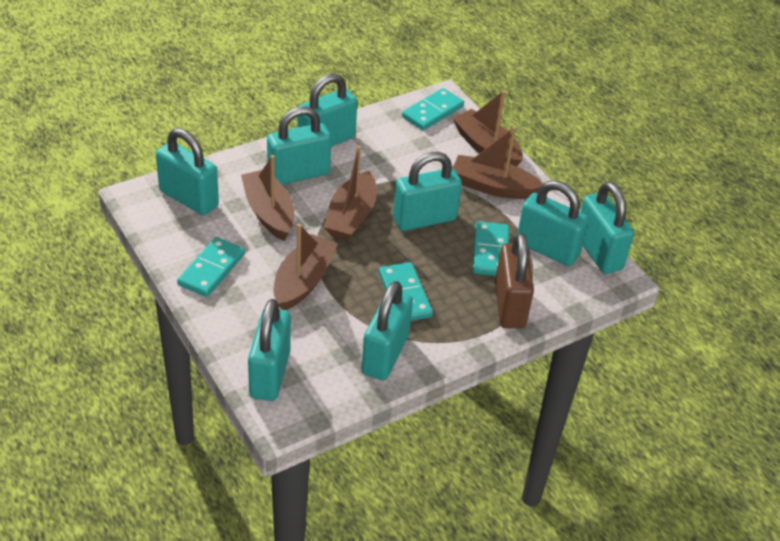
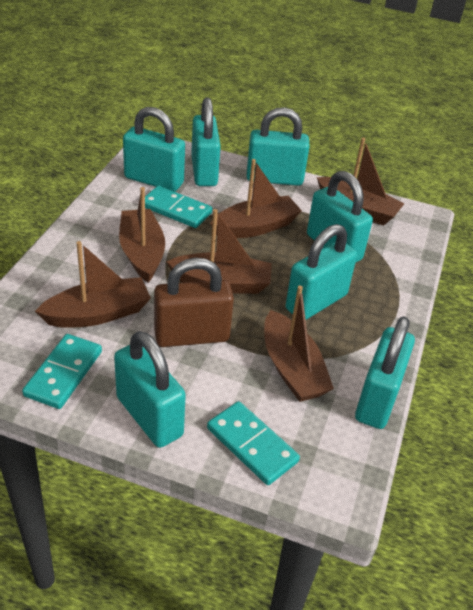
brown boat: [241,155,294,241] [274,224,338,310] [324,146,377,241] [453,90,523,166] [453,126,543,199] = 5 -> [35,241,151,328] [119,187,165,283] [166,209,272,294] [210,159,302,238] [264,286,334,402] [317,138,404,226] = 6
turquoise domino: [177,237,245,297] [379,262,433,321] [402,88,464,130] [472,221,509,276] = 4 -> [22,334,102,409] [145,186,212,228] [207,401,300,485] = 3
turquoise padlock: [156,128,219,215] [248,299,291,401] [267,106,331,185] [297,74,357,147] [361,281,413,380] [393,152,462,231] [517,180,589,266] [580,181,634,274] = 8 -> [114,331,186,448] [123,107,185,192] [191,98,221,186] [247,107,310,186] [286,224,357,320] [307,171,373,262] [355,316,415,429] = 7

